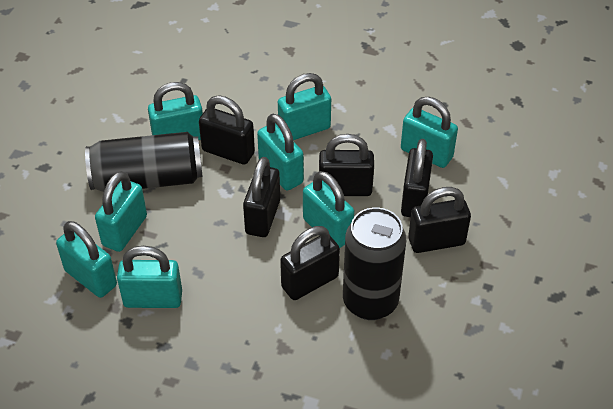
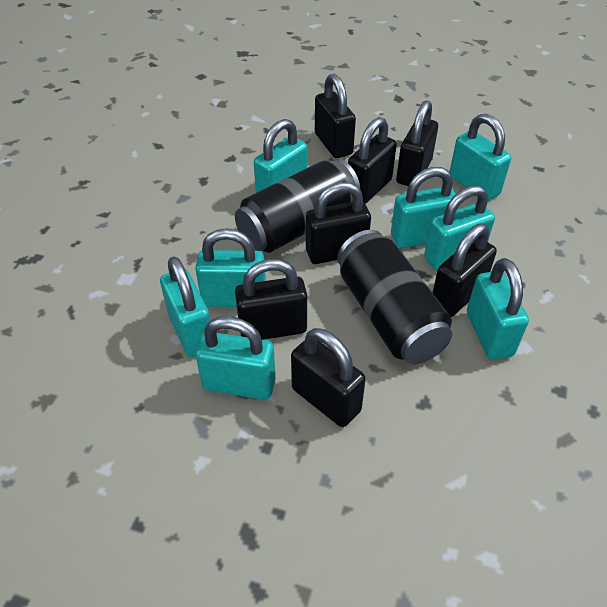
black padlock: [199,95,255,165] [243,157,280,237] [280,226,340,300] [319,134,374,196] [401,139,433,217] [408,187,471,253] = 6 -> [235,259,307,340] [291,328,366,427] [306,182,371,264] [315,74,356,158] [348,117,397,204] [396,100,438,186] [432,223,497,317] = 7

